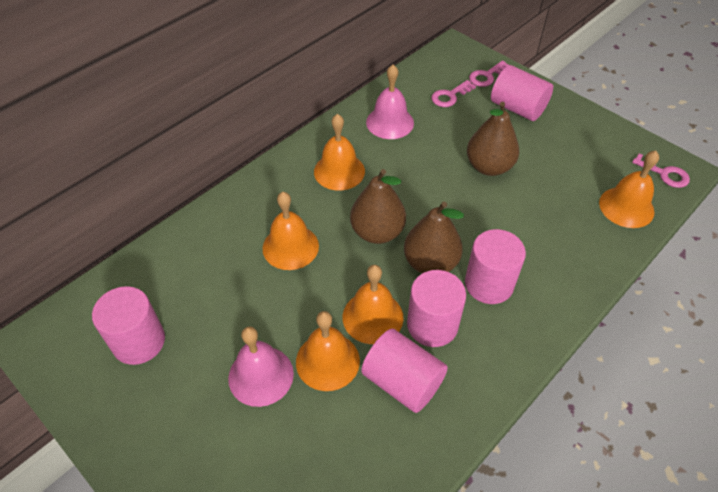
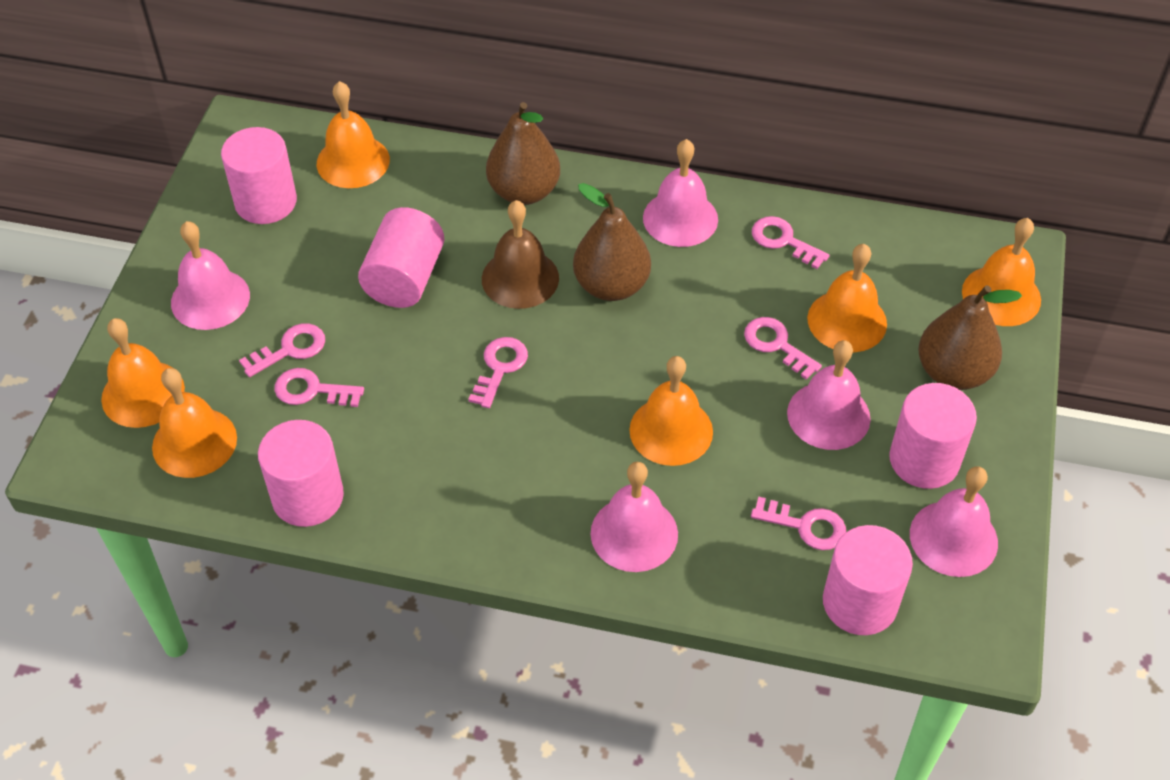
brown bell: none = 0 -> [482,200,559,309] = 1
orange bell: [263,192,319,270] [296,311,360,391] [314,114,365,191] [343,265,403,344] [599,151,659,228] = 5 -> [101,318,185,428] [152,368,237,478] [317,81,390,188] [629,356,713,466] [807,244,887,352] [962,218,1041,326] = 6
pink bell: [228,326,294,407] [366,65,414,139] = 2 -> [171,221,250,330] [590,462,678,572] [643,139,718,247] [787,340,871,450] [910,467,998,577] = 5
pink key: [431,80,476,107] [469,61,508,87] [632,154,690,188] = 3 -> [239,323,325,377] [274,368,364,407] [468,337,528,408] [744,317,822,380] [751,496,846,550] [752,216,830,269] = 6

